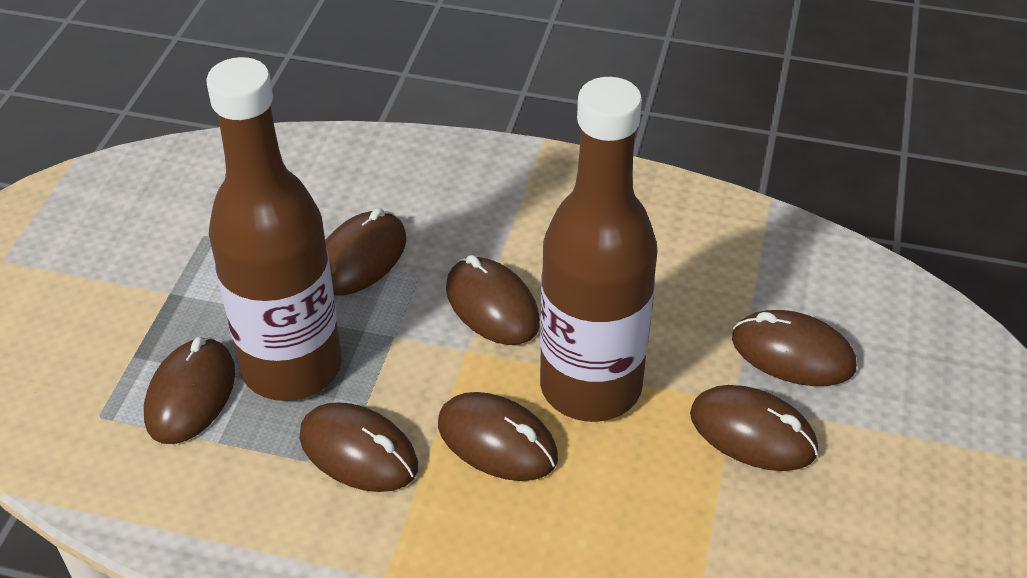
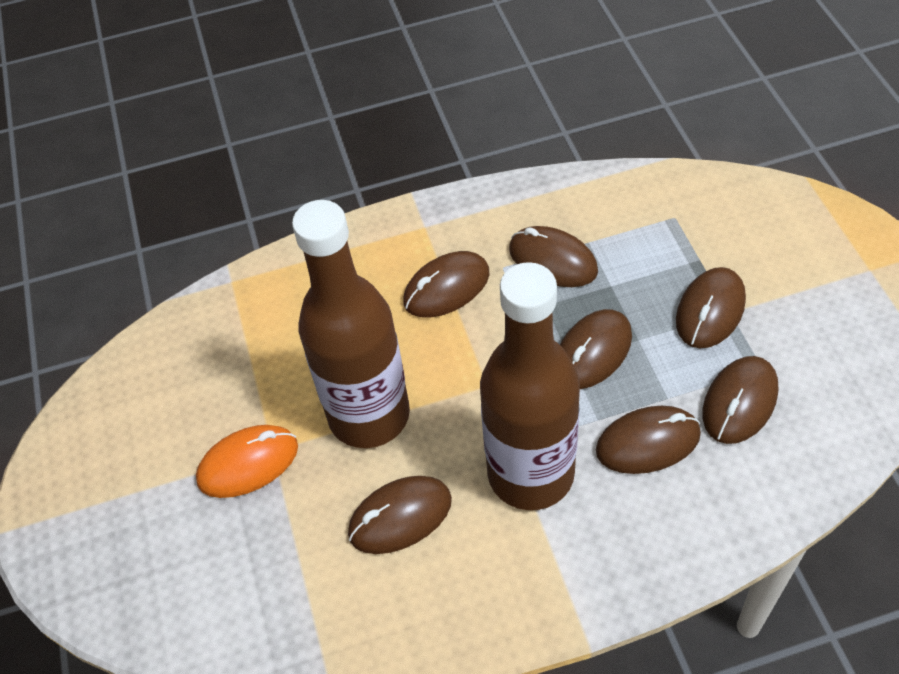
orange mouse: none = 0 -> [196,425,298,498] = 1

